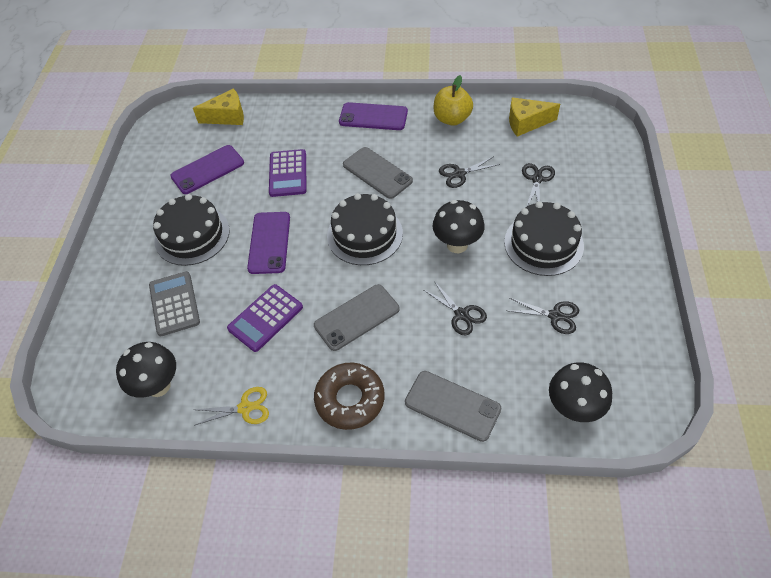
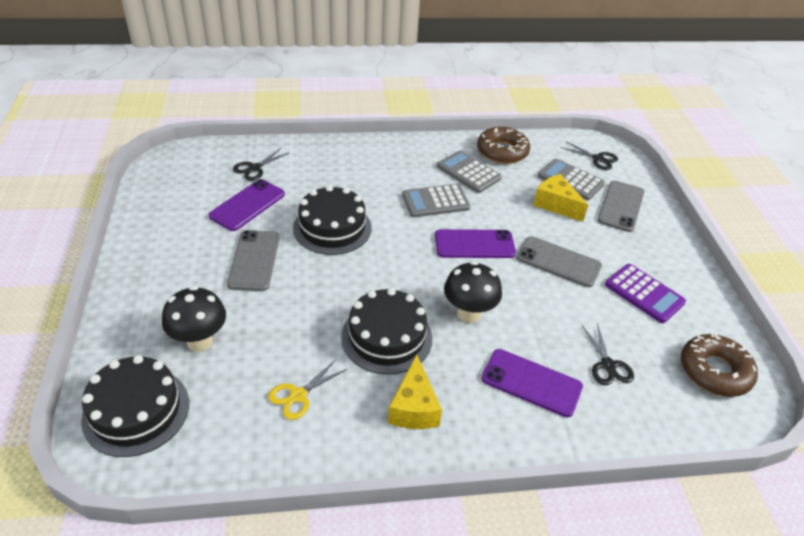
black mushroom: [116,342,176,398] [432,200,485,253] [549,362,612,422] = 3 -> [162,286,226,352] [444,261,502,323] = 2
black scissors: [424,281,487,336] [439,156,500,188] [509,298,579,334] [522,163,555,206] = 4 -> [233,148,289,181] [560,141,618,170] [582,323,634,385] = 3
brown donut: [314,363,385,430] = 1 -> [477,127,530,164] [681,332,758,397] = 2
grey calculator: [149,271,200,336] = 1 -> [402,184,470,217] [437,150,502,193] [538,159,605,201] = 3
purple calculator: [227,284,303,352] [269,149,307,197] = 2 -> [605,264,686,323] = 1
yellow apple: [434,75,473,126] = 1 -> none = 0

